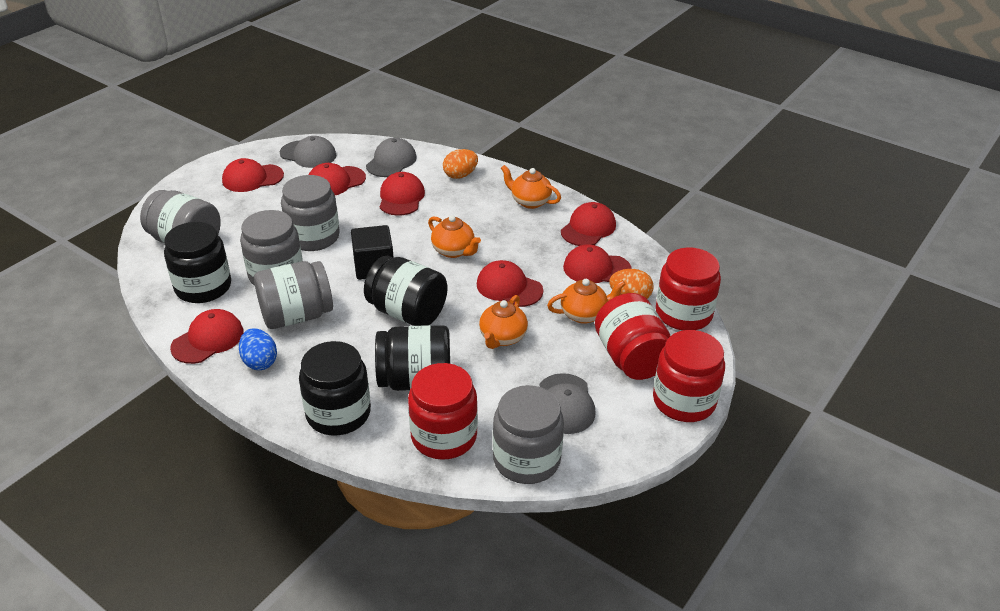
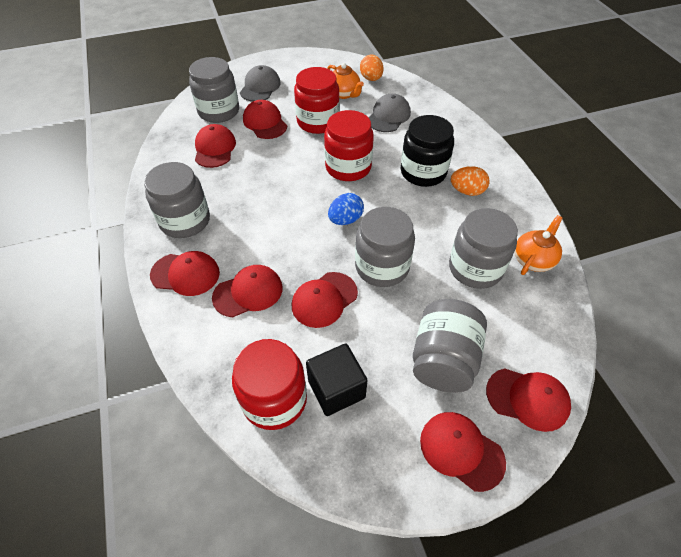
black jar: [164,222,231,303] [299,341,371,435] [364,256,448,326] [375,325,450,391] = 4 -> [401,115,454,187] = 1
grey cap: [280,136,336,168] [366,137,417,177] [540,373,595,434] = 3 -> [240,65,281,102] [369,93,411,132] = 2
orange teapot: [428,215,481,258] [479,295,528,349] [501,165,561,209] [547,279,626,324] = 4 -> [327,63,364,99] [515,215,562,275] = 2
red jar: [408,363,478,460] [595,293,670,380] [653,330,725,422] [656,247,721,331] = 4 -> [232,339,307,430] [294,67,340,134] [324,110,374,181] = 3

